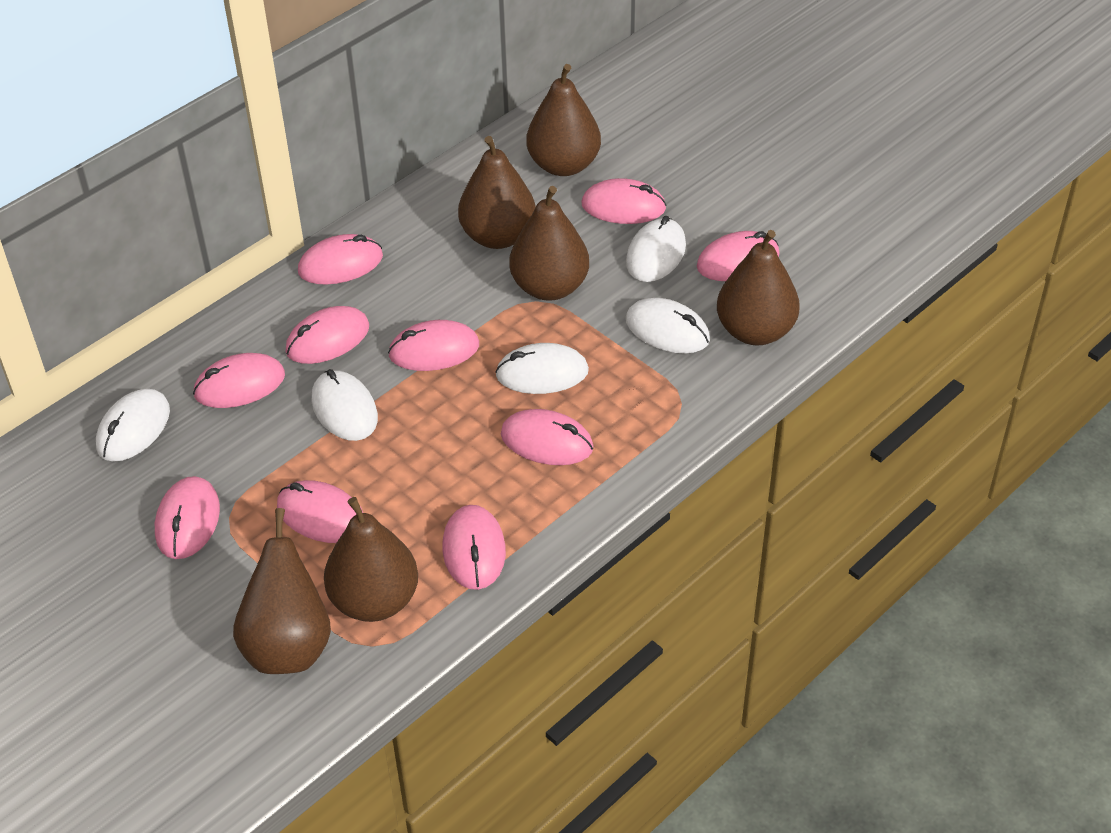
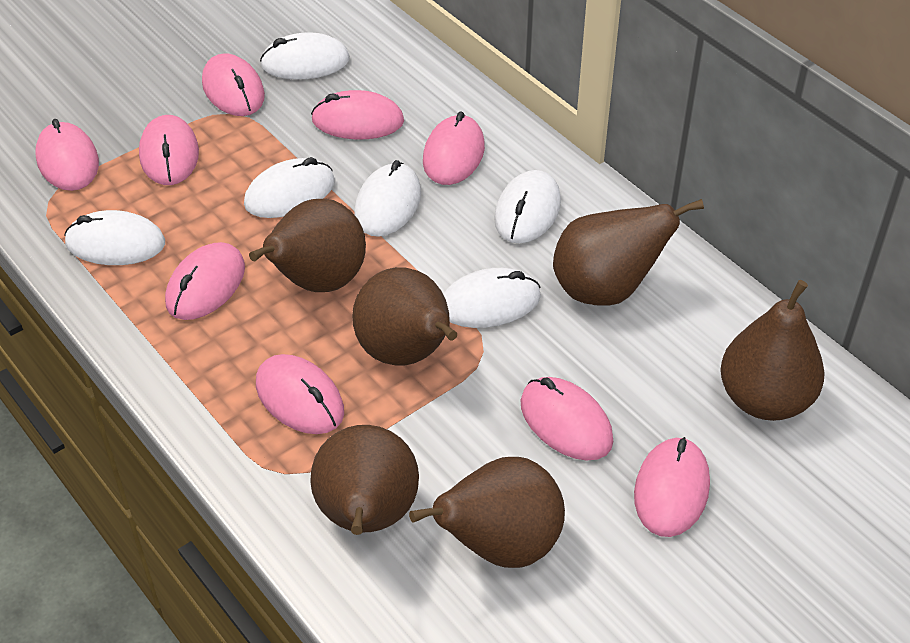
pink mouse: [155,476,220,559] [193,353,285,408] [277,480,363,543] [285,306,369,364] [298,234,383,284] [388,320,479,371] [442,505,506,590] [501,409,593,465] [581,178,667,224] [697,231,780,281] = 10 -> [35,119,99,191] [139,115,199,185] [165,242,245,320] [202,53,265,116] [256,354,344,434] [311,90,404,139] [423,112,485,185] [520,377,613,460] [634,437,710,537] = 9
white mouse: [96,388,170,461] [312,369,378,441] [495,343,589,394] [626,216,686,282] [626,298,710,354] = 5 -> [64,210,165,265] [244,157,335,218] [260,32,350,80] [354,160,421,237] [443,268,541,328] [494,170,561,243] = 6

